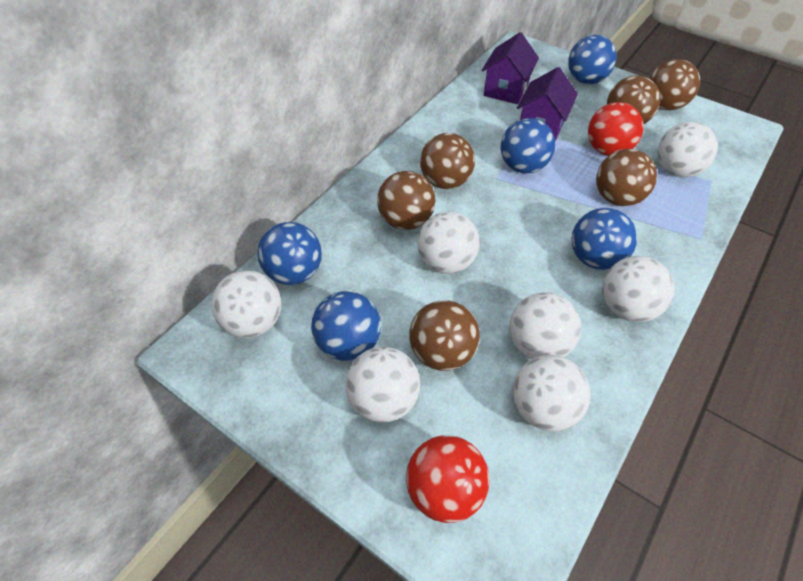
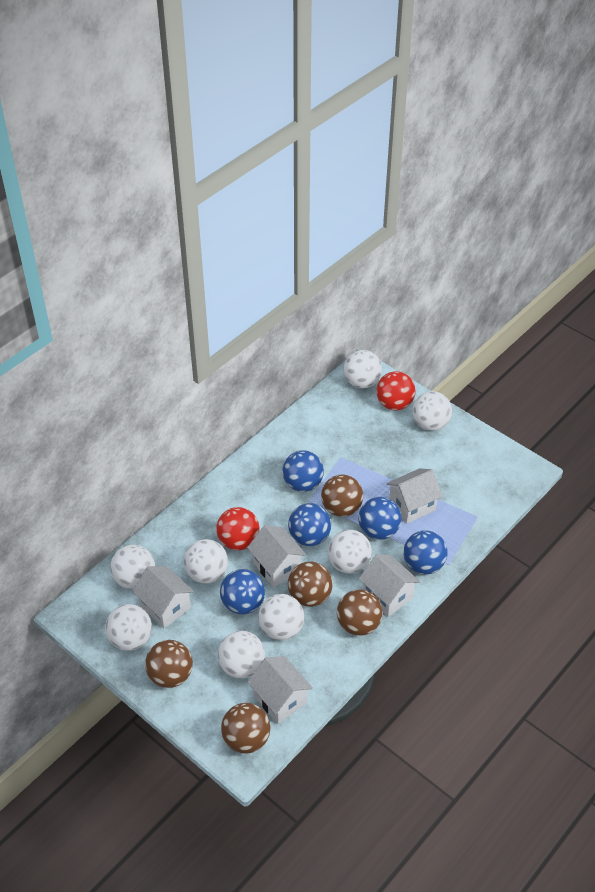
brown ball: [377,171,436,230] [409,300,480,371] [420,133,475,189] [596,149,657,206] [607,75,660,124] [649,59,700,110] = 6 -> [145,640,193,688] [221,703,271,754] [288,562,333,607] [321,475,363,517] [337,589,383,636] = 5
purple house: [482,32,539,104] [517,67,578,141] = 2 -> none = 0
white ball: [211,270,281,338] [346,347,420,423] [417,211,480,274] [509,292,581,359] [513,355,591,432] [602,256,674,322] [657,122,718,177] = 7 -> [105,604,152,651] [110,545,155,589] [184,539,228,584] [218,631,265,679] [258,594,304,640] [328,530,372,574] [344,350,382,388] [412,391,452,431] = 8
white house: none = 0 -> [132,566,194,628] [247,525,306,587] [247,656,313,724] [359,554,420,617] [386,468,443,524] = 5

